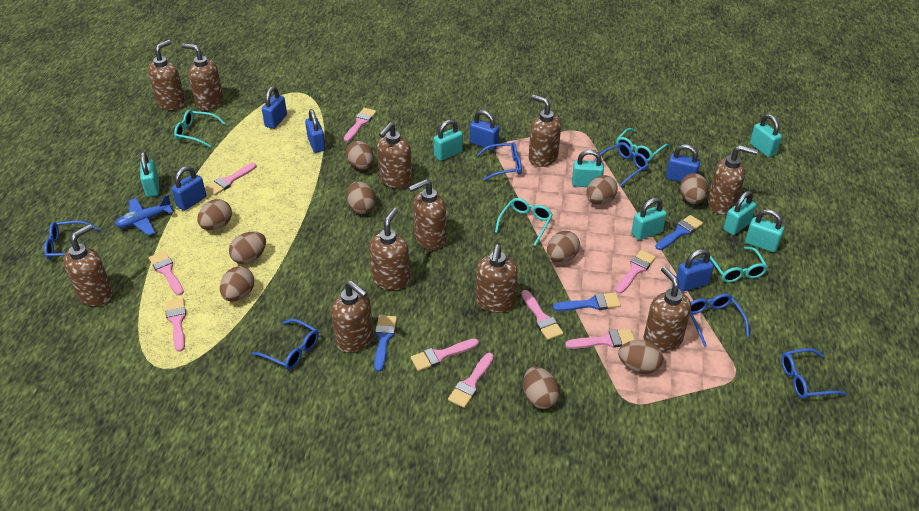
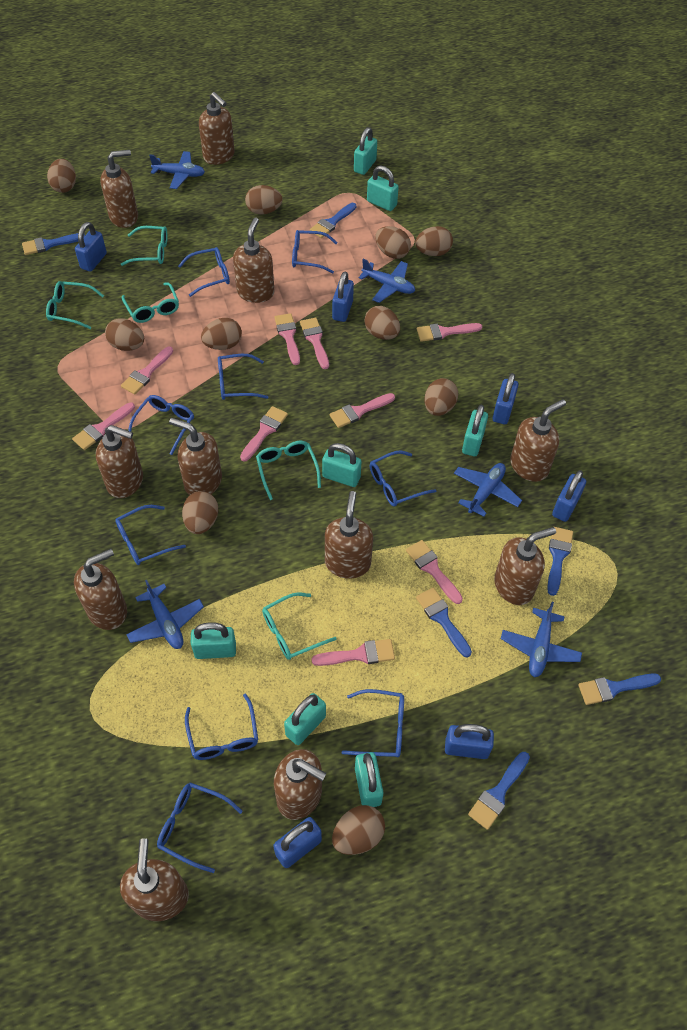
blue brush: [374,315,397,372] [553,293,621,311] [655,215,703,250] = 3 -> [22,233,85,255] [310,203,356,238] [416,588,472,658] [468,752,530,830] [547,527,573,596] [578,674,661,705] = 6
blue glasses: [44,221,99,260] [252,319,319,370] [477,142,522,181] [595,142,649,187] [690,294,749,347] [781,348,847,399] = 6 -> [115,505,186,565] [128,395,194,455] [157,782,243,873] [178,247,230,297] [185,694,258,760] [218,354,268,400] [292,230,338,274] [341,689,404,757] [370,451,437,507] = 9
blue plane: [115,194,173,236] = 1 -> [126,580,204,649] [149,151,205,189] [359,259,415,303] [454,463,522,517] [501,602,582,677] = 5
turquoise glasses: [174,110,226,147] [495,198,553,246] [616,128,669,161] [710,247,768,283] = 4 -> [46,281,104,329] [121,226,168,266] [122,282,179,323] [256,441,321,500] [262,592,337,660] = 5

